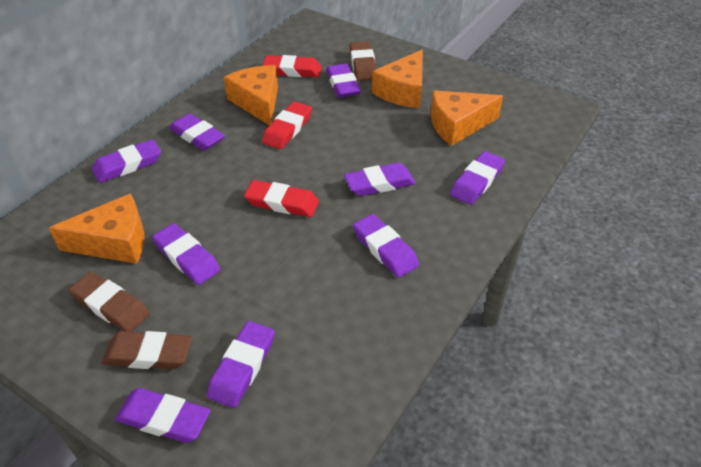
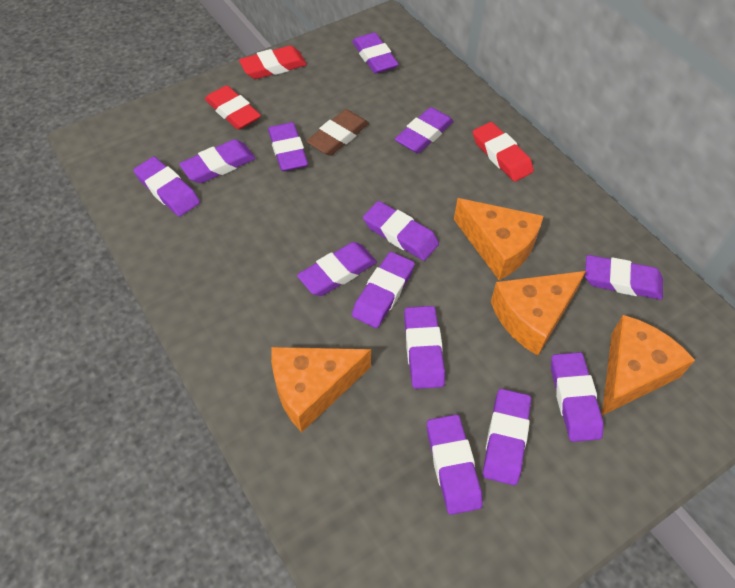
brown eraser: [69,272,150,332] [102,331,192,370] [349,41,377,81] = 3 -> [306,109,369,156] = 1
purple eraser: [92,139,161,183] [115,388,211,443] [152,223,221,285] [169,114,225,151] [207,321,275,408] [326,64,361,98] [344,163,415,196] [353,214,419,278] [450,151,505,205] = 9 -> [133,157,200,217] [179,139,256,183] [268,122,308,171] [297,242,377,296] [352,32,399,74] [352,252,415,328] [363,201,439,261] [395,107,454,153] [404,306,445,389] [427,415,483,515] [483,389,531,485] [551,352,604,442] [585,255,663,300] = 13

